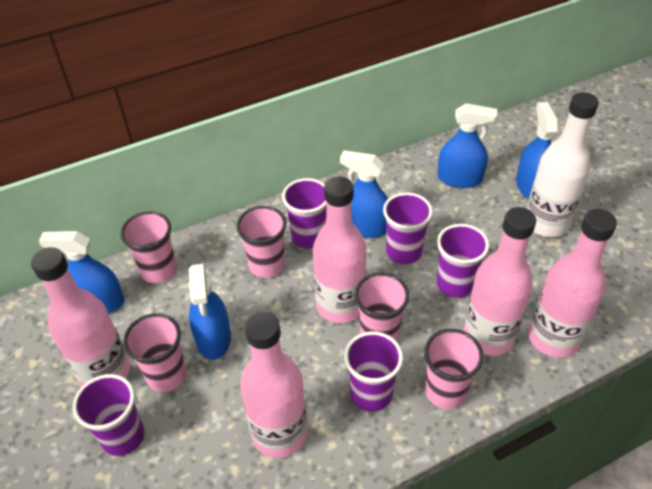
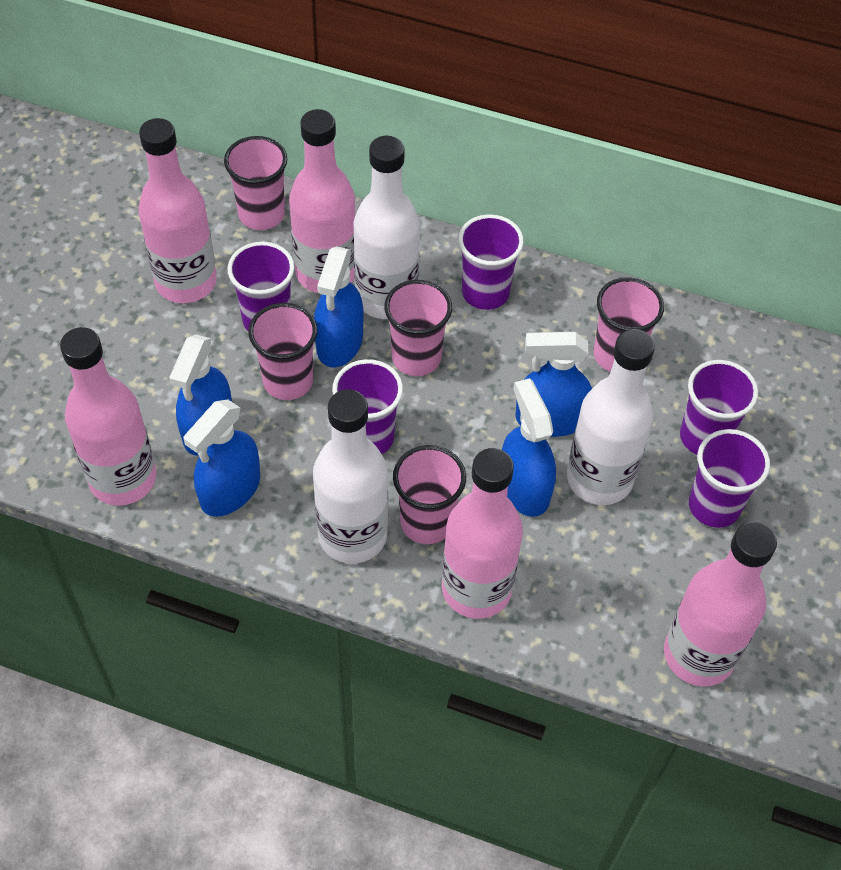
white bottle: [527,92,599,237] = 1 -> [313,389,388,564] [354,136,420,319] [567,329,655,505] = 3

